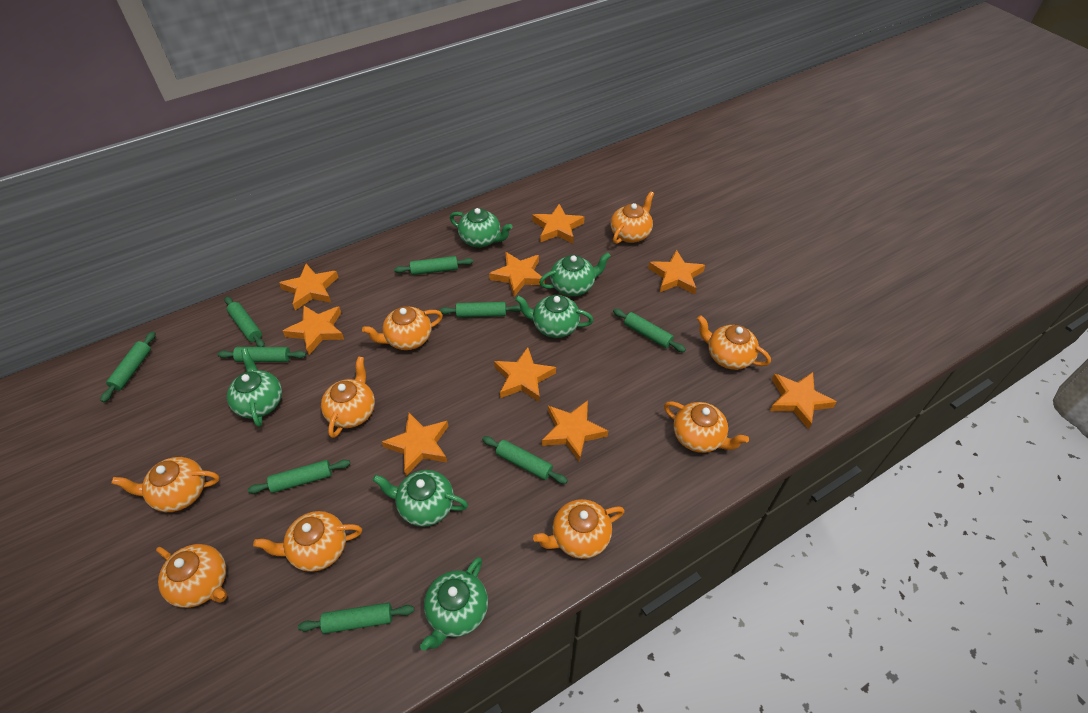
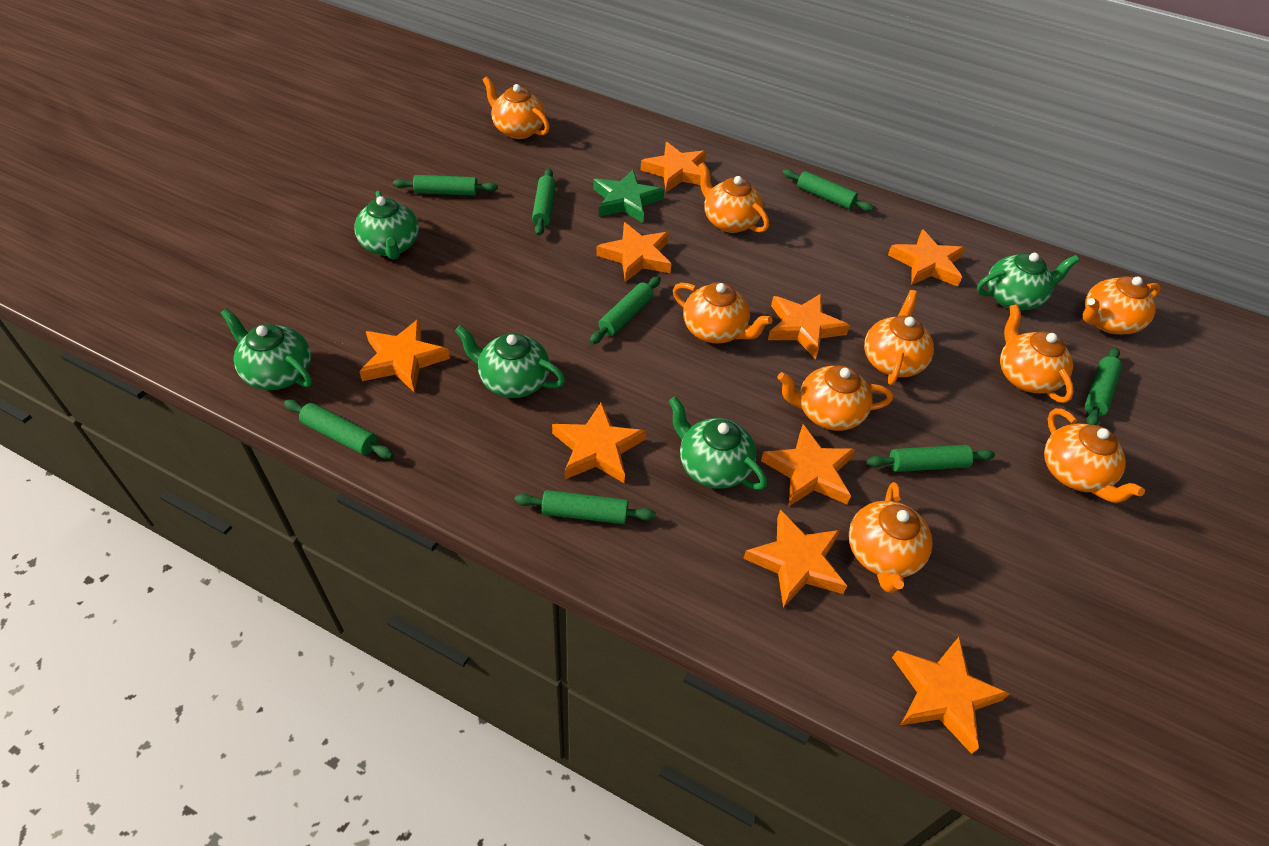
green rolling pin: [100,331,155,402] [218,347,306,362] [225,297,265,347] [248,459,350,493] [298,602,414,634] [394,256,473,275] [439,302,521,318] [482,436,568,484] [613,309,686,352] = 9 -> [284,399,394,459] [393,175,498,196] [514,490,656,524] [532,168,556,236] [590,276,661,344] [782,169,874,211] [867,445,995,472] [1085,347,1122,425] = 8
green star: none = 0 -> [593,170,664,223] = 1
green teapot: [227,349,282,427] [373,470,468,527] [420,557,488,651] [450,208,512,248] [515,295,593,338] [539,252,611,296] = 6 -> [221,308,313,390] [354,191,419,260] [455,325,565,398] [669,397,767,490] [977,253,1079,310] = 5

